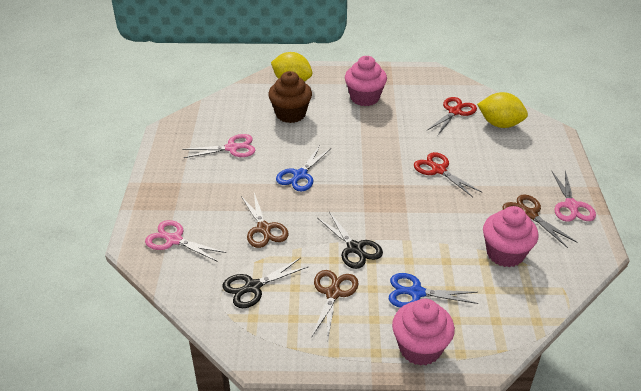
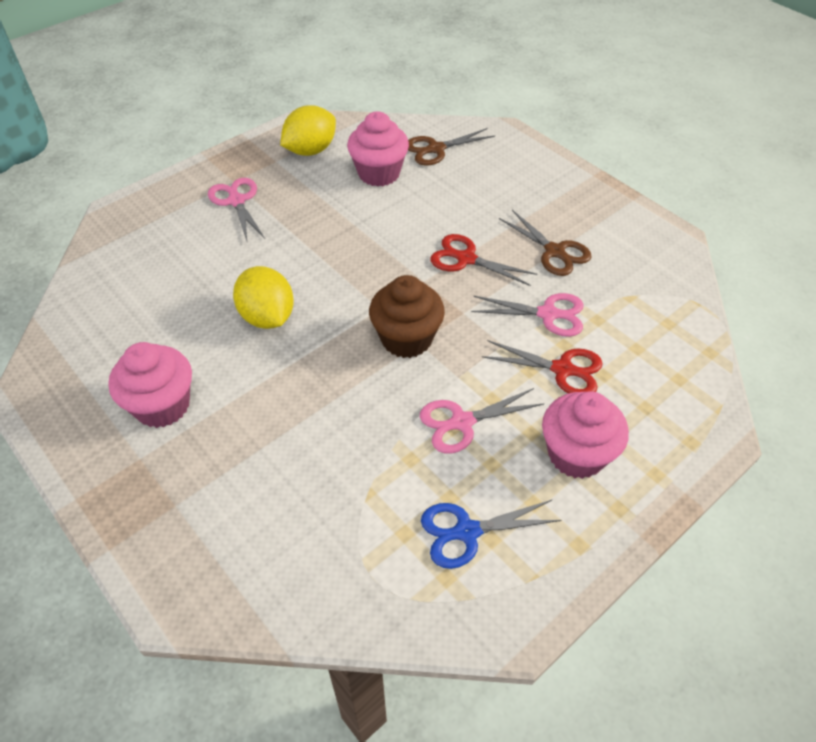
black scissors: [223,258,309,308] [318,212,383,269] = 2 -> none = 0
blue scissors: [276,145,331,191] [389,273,478,308] = 2 -> [421,500,561,569] = 1
brown scissors: [241,193,289,248] [311,270,359,340] [503,194,578,248] = 3 -> [408,128,495,166] [499,210,592,276] = 2

